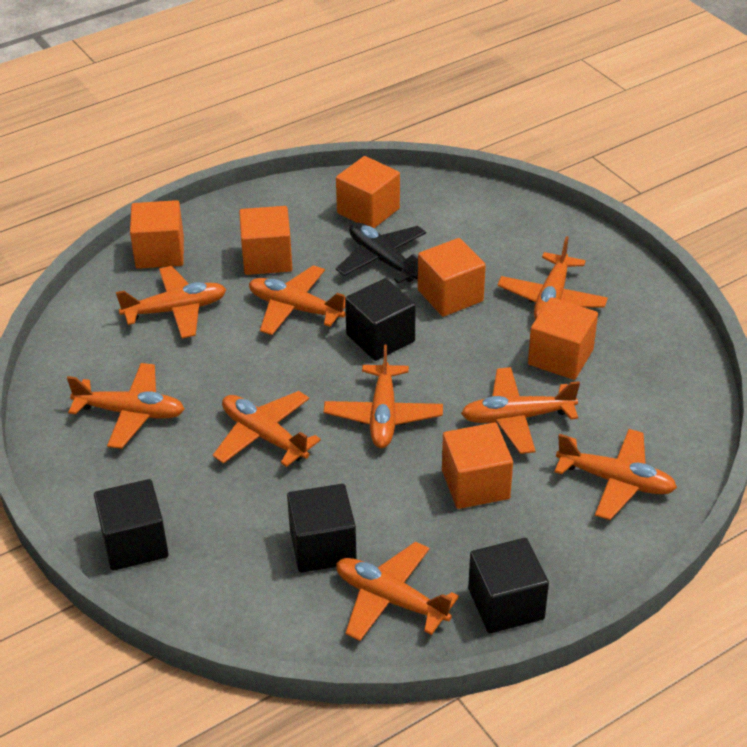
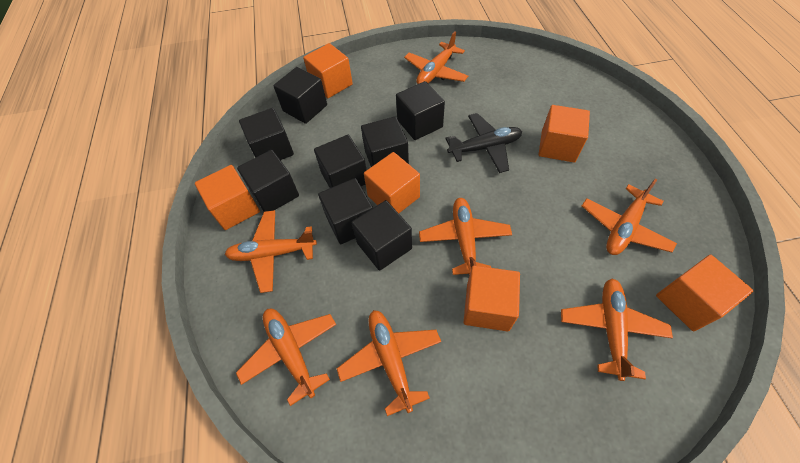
black cube: [94,479,169,571] [287,484,357,573] [345,278,416,361] [468,538,549,634] = 4 -> [237,150,299,212] [239,108,294,160] [273,67,327,124] [314,135,367,188] [318,178,373,244] [351,200,412,271] [361,116,409,167] [396,81,445,140] = 8
orange plane: [67,363,184,449] [116,266,226,338] [213,391,321,467] [249,265,346,335] [324,345,443,448] [336,541,459,641] [461,367,580,454] [497,236,608,320] [554,429,677,520] = 9 -> [225,210,317,293] [236,309,336,406] [337,310,441,416] [404,32,468,84] [419,198,512,275] [561,279,673,381] [582,178,677,255] = 7

